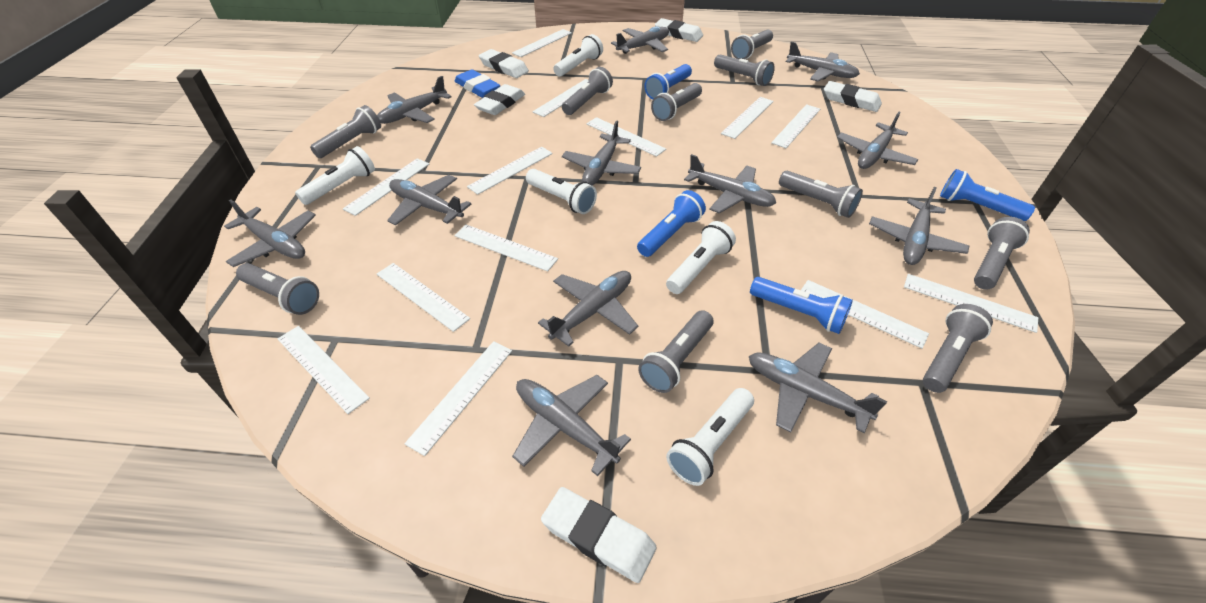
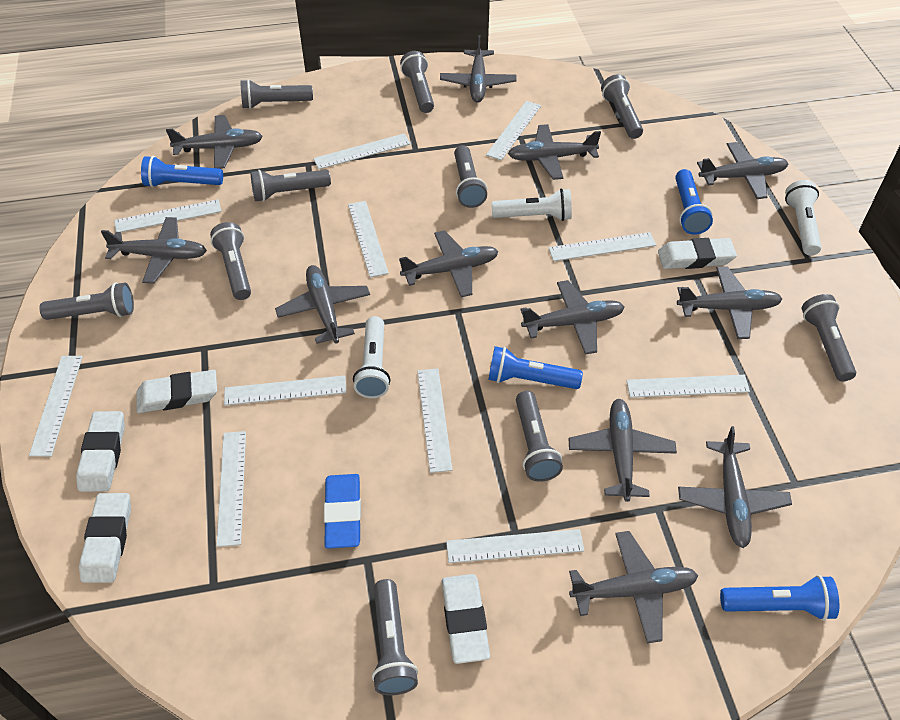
white flashlight: [295,146,375,205] [526,169,597,214] [553,34,603,77] [666,221,736,294] [666,388,754,486] = 5 -> [353,316,391,398] [491,188,572,221] [785,180,821,256] = 3
white ruler: [278,326,370,414] [343,158,429,216] [377,263,470,332] [404,341,512,456] [454,224,558,271] [467,147,553,195] [512,29,572,57] [533,79,589,117] [586,117,666,157] [721,97,774,139] [771,104,820,148] [801,280,929,349] [904,274,1038,333] = 13 -> [29,356,83,457] [114,199,221,232] [216,431,246,547] [224,375,347,405] [313,134,411,169] [348,201,389,278] [417,368,453,473] [446,529,584,563] [486,101,541,161] [548,232,656,261] [626,375,750,398] = 11

